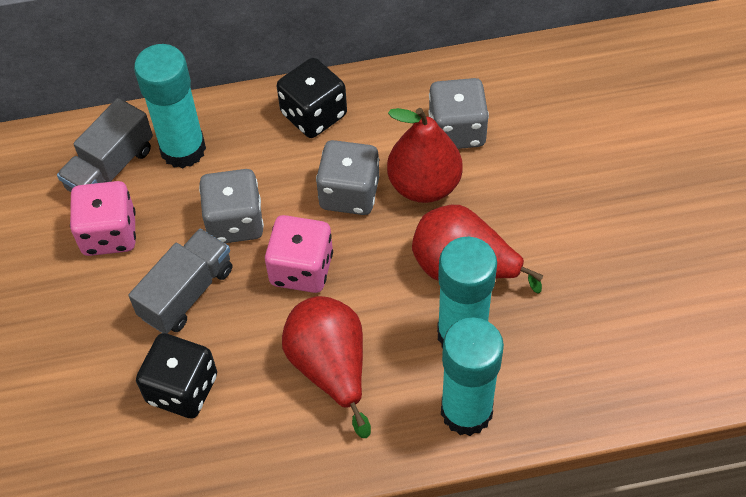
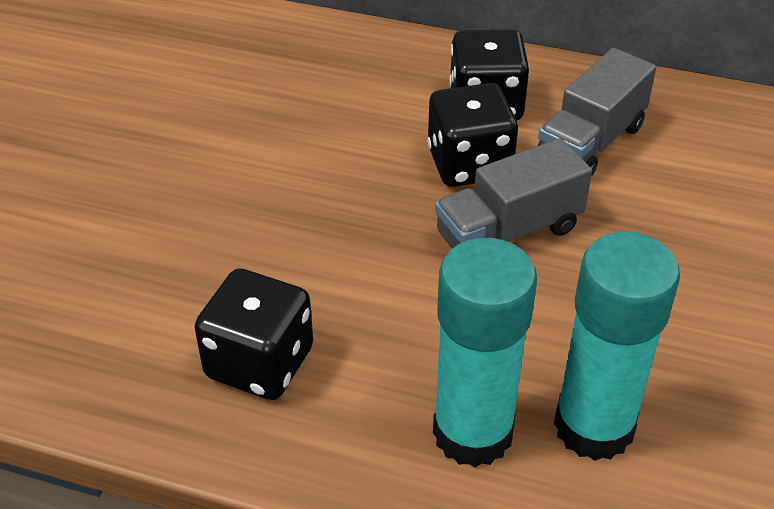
black dice: [136,333,217,419] [277,58,347,138] = 2 -> [194,268,313,400] [427,83,518,187] [449,29,530,120] = 3
grey dice: [199,169,264,243] [316,140,379,215] [429,78,489,149] = 3 -> none = 0
pink dice: [70,181,136,256] [265,215,333,293] = 2 -> none = 0
red pear: [282,296,371,438] [387,108,463,203] [412,205,543,294] = 3 -> none = 0
turquoise glue stick: [134,44,206,168] [437,237,497,348] [441,317,504,436] = 3 -> [433,238,537,467] [554,231,680,461] = 2

